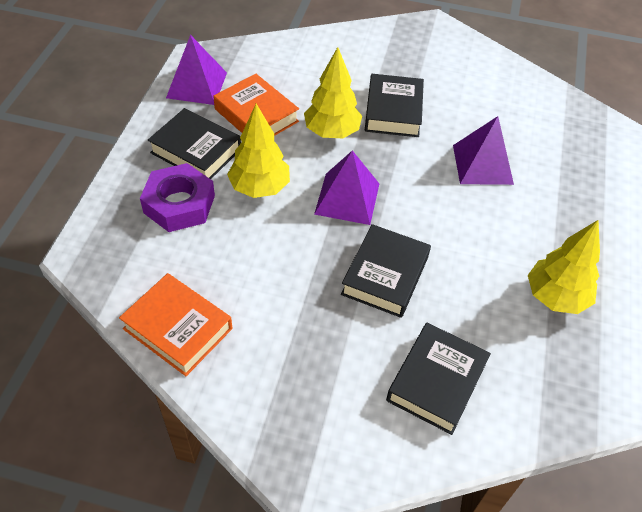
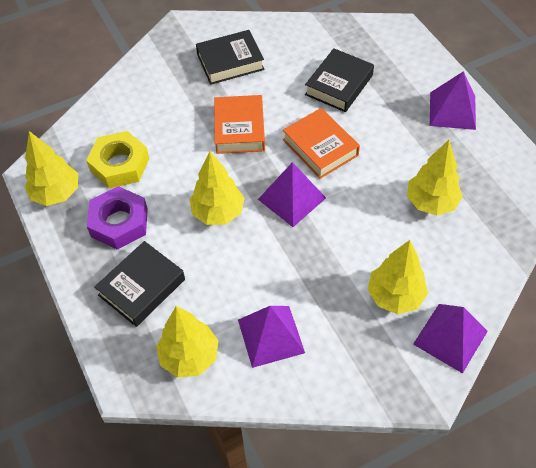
black book: [148,108,241,179] [341,224,431,318] [365,74,424,137] [386,323,491,435] = 4 -> [94,241,185,327] [196,30,264,85] [305,48,374,112] = 3
purple pyramid: [166,35,227,105] [314,150,379,225] [453,116,514,185] = 3 -> [238,306,305,368] [258,162,326,227] [413,304,488,374] [430,71,476,130] = 4
yellow nut: none = 0 -> [86,131,149,188] = 1
yellow tree: [227,104,290,198] [304,47,362,138] [528,220,600,314] = 3 -> [24,131,78,206] [156,306,218,378] [190,151,245,225] [368,240,428,314] [407,140,463,215] = 5

